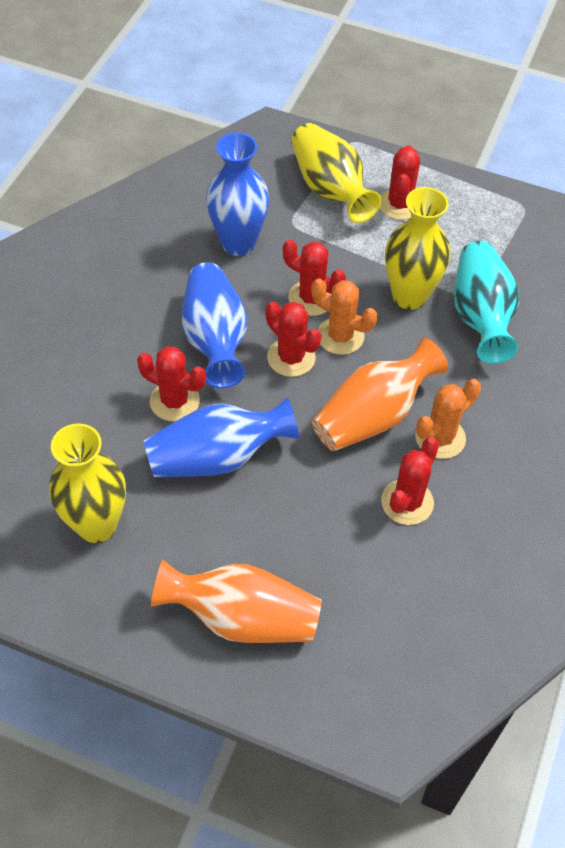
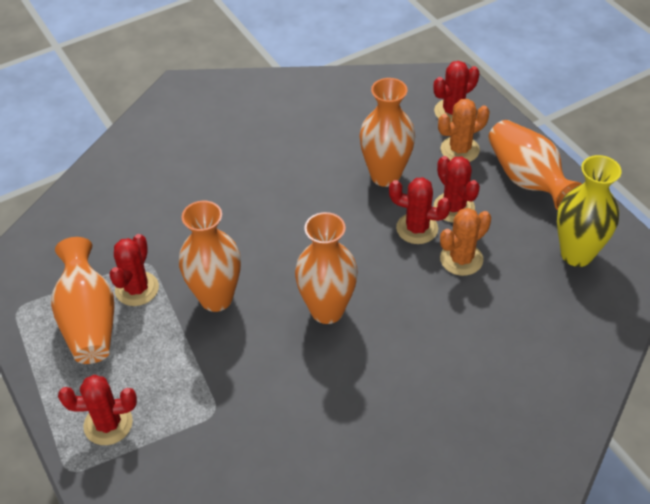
blue vase: [144,397,299,478] [182,262,247,388] [206,132,269,256] = 3 -> none = 0
orange vase: [151,560,322,643] [312,338,448,451] = 2 -> [51,237,114,364] [179,201,241,312] [295,212,358,324] [360,78,415,187] [488,120,582,210] = 5
turquoise vase: [454,241,519,364] = 1 -> none = 0
yellow vase: [49,423,126,543] [291,123,382,223] [385,187,450,310] = 3 -> [557,155,622,267] = 1

